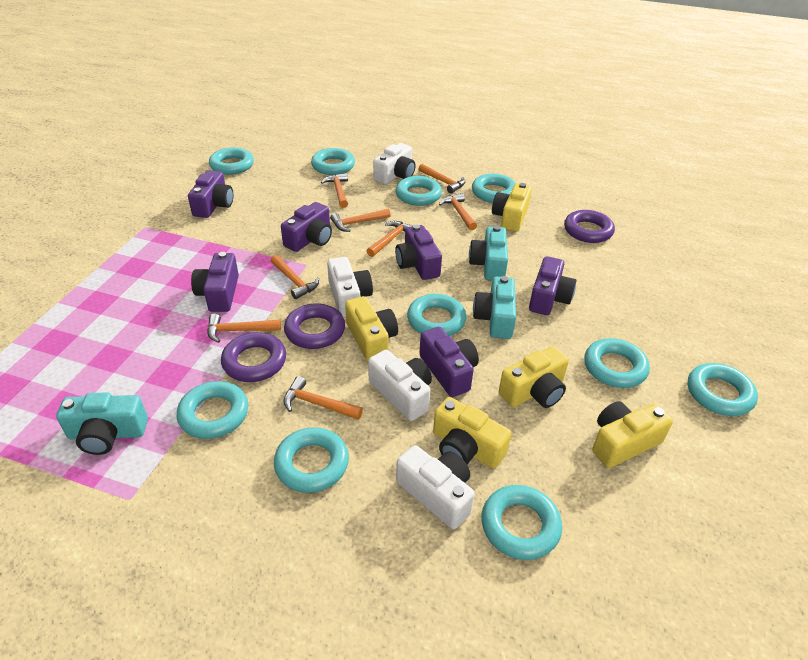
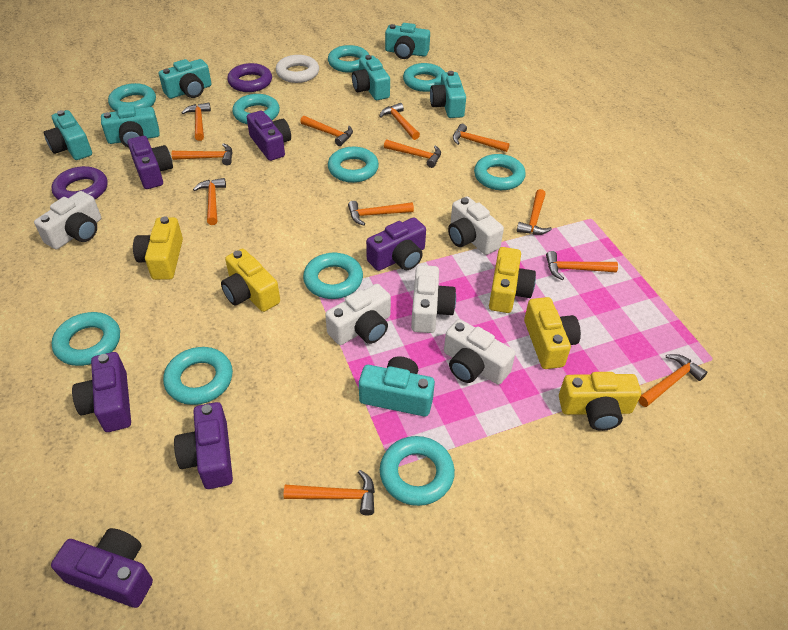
orange hammer: [207,314,281,343] [271,255,319,299] [283,376,363,420] [321,173,348,208] [330,208,391,232] [367,221,412,257] [419,164,465,193] [439,193,477,230] = 8 -> [172,143,232,166] [181,103,211,141] [193,178,226,225] [284,470,375,516] [300,116,353,146] [348,201,414,225] [379,103,420,140] [384,139,441,168] [453,124,510,152] [517,189,552,235] [546,251,618,280] [639,354,707,407] = 12
purple ring: [221,332,286,382] [284,303,345,349] [564,210,615,243] = 3 -> [52,166,108,200] [227,63,272,92] = 2
turquoise camera: [56,392,148,455] [469,225,508,280] [473,276,516,339] = 3 -> [44,110,92,160] [101,105,160,147] [159,59,212,99] [352,55,390,100] [359,356,435,417] [385,23,430,59] [430,71,466,118] = 7
white camera: [327,257,373,317] [368,350,432,421] [373,143,415,184] [396,445,475,529] = 4 -> [34,191,101,249] [325,284,391,345] [411,265,456,333] [444,319,515,385] [448,196,504,255] = 5
white ring: none = 0 -> [276,55,319,83] = 1

